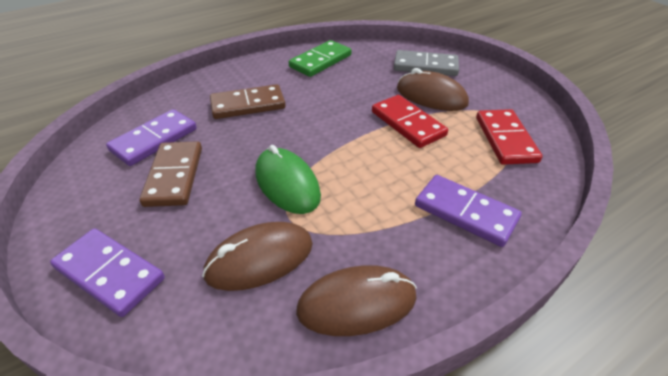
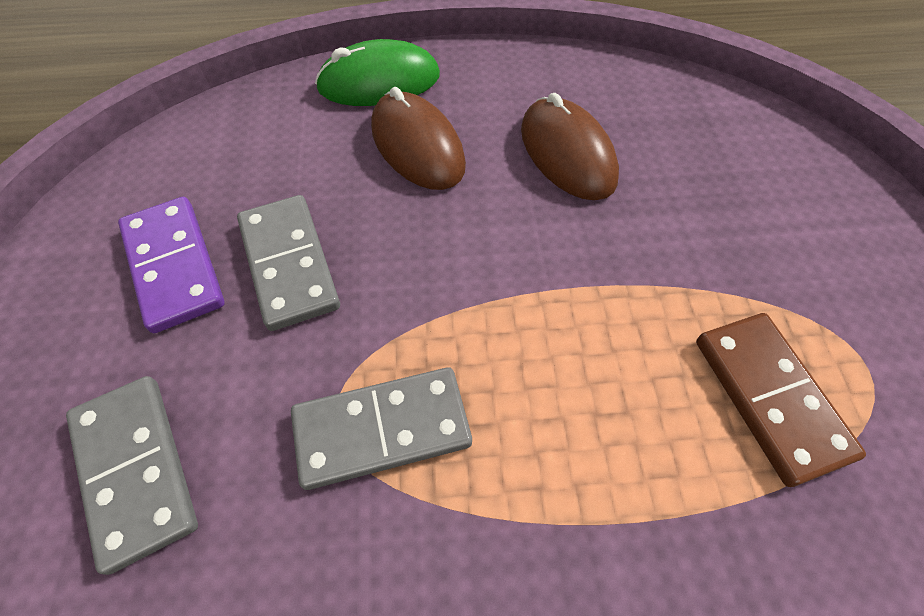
brown domino: [139,141,202,207] [210,84,286,119] = 2 -> [696,313,866,487] = 1
brown mouse: [202,222,313,291] [296,265,417,336] [397,68,469,111] = 3 -> [371,87,466,190] [521,93,619,200] = 2
green domino: [289,40,352,77] = 1 -> none = 0
grey domino: [394,50,459,76] = 1 -> [66,376,198,575] [237,195,340,331] [291,367,472,490] = 3
purple domino: [50,228,165,317] [106,109,197,166] [415,175,522,247] = 3 -> [118,197,225,333] = 1
red domino: [372,95,448,148] [476,109,542,165] = 2 -> none = 0

